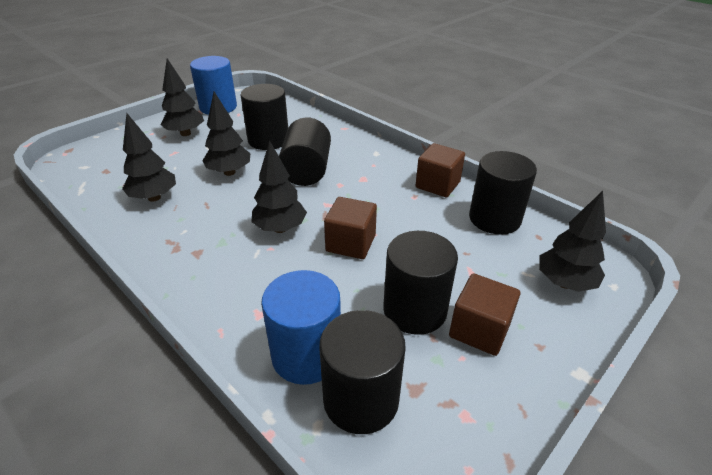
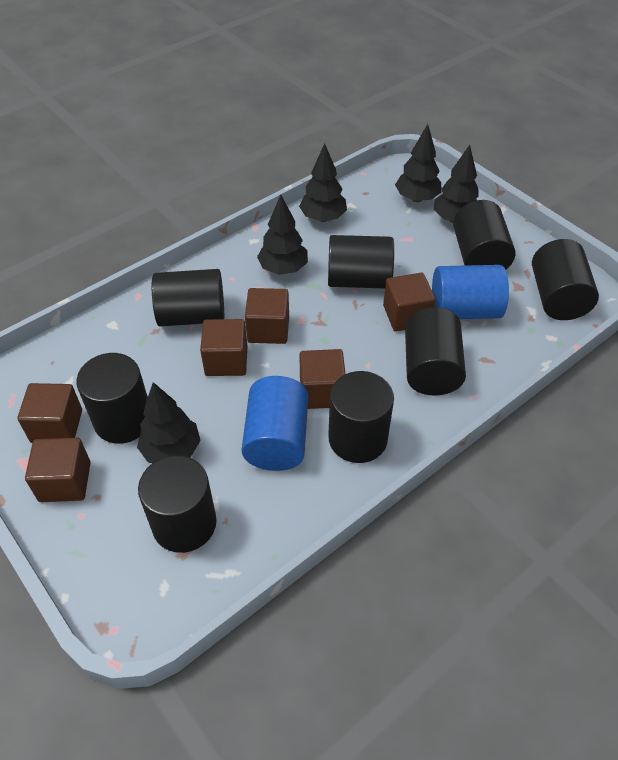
black cylinder: [241,84,288,150] [279,117,331,186] [319,310,406,434] [383,231,458,335] [469,151,537,235] = 5 -> [76,353,148,444] [138,455,217,553] [152,269,224,327] [328,235,394,288] [328,371,394,463] [405,307,466,395] [453,200,515,270] [532,239,599,320] = 8
brown cube: [324,197,377,259] [415,143,465,197] [449,273,520,356] = 3 -> [17,383,82,443] [25,438,91,502] [200,319,247,376] [245,288,289,344] [299,349,345,409] [383,273,436,331] = 6

